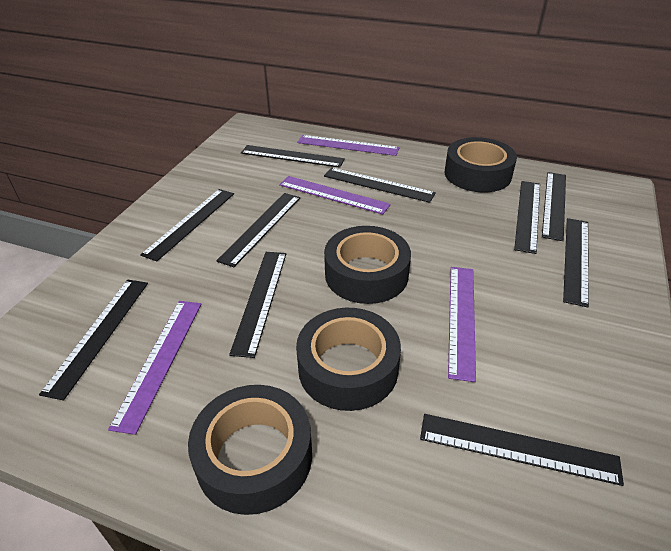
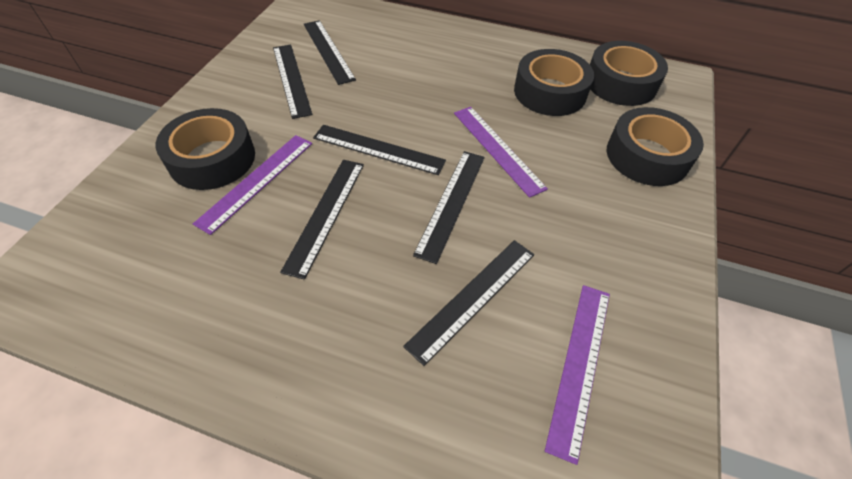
black ruler: [39,280,148,400] [140,189,234,262] [216,193,300,267] [229,252,286,358] [241,145,345,168] [324,167,436,203] [420,414,624,486] [514,181,540,254] [542,172,566,241] [563,218,589,307] = 10 -> [273,45,312,119] [280,160,364,280] [304,20,356,85] [313,125,446,175] [403,240,534,366] [413,151,485,264] = 6
purple ruler: [108,301,201,435] [279,176,391,214] [297,135,400,156] [448,267,476,382] = 4 -> [193,135,312,235] [454,107,548,198] [545,285,610,465] = 3

